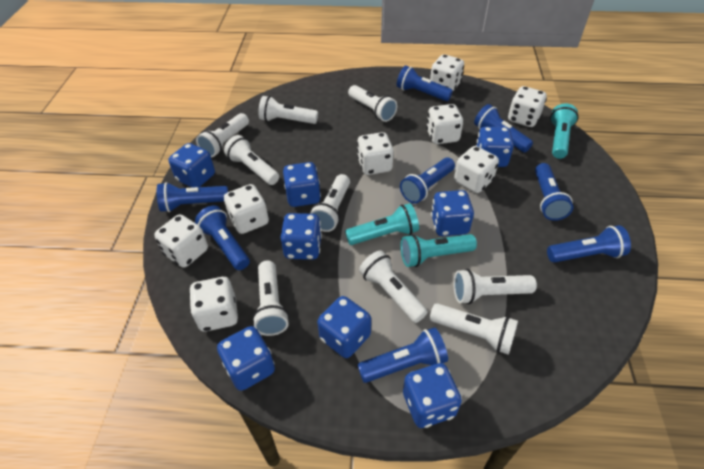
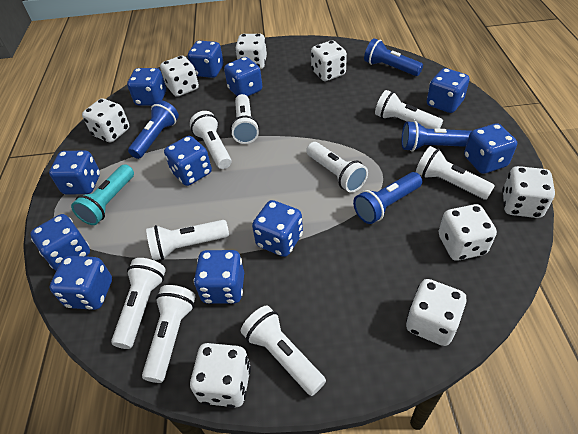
blue dice: [168,143,215,188] [217,326,275,391] [280,213,322,260] [283,162,321,207] [317,296,371,358] [403,363,462,428] [431,190,474,236] [476,127,514,167] = 8 -> [30,214,90,271] [49,151,100,194] [49,256,112,310] [127,68,166,106] [164,136,212,186] [188,41,224,78] [194,250,244,304] [224,57,262,96] [252,200,303,257] [427,68,470,113] [464,123,517,174] = 11
blue flashlight: [157,182,228,212] [195,205,250,270] [358,327,448,383] [397,65,453,101] [400,158,455,204] [474,104,533,153] [535,163,573,221] [547,225,631,263] = 8 -> [128,100,179,159] [353,172,422,224] [364,38,423,76] [402,121,471,152] = 4
turquoise flashlight: [345,203,419,245] [400,234,477,267] [550,103,579,159] = 3 -> [71,164,134,225] = 1

